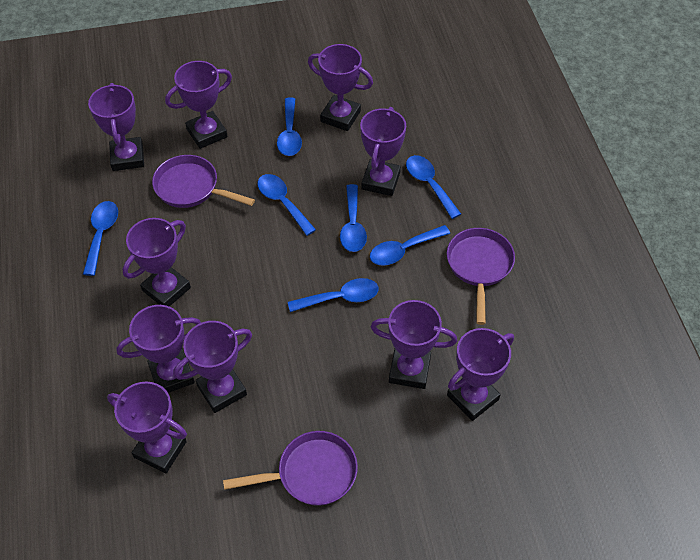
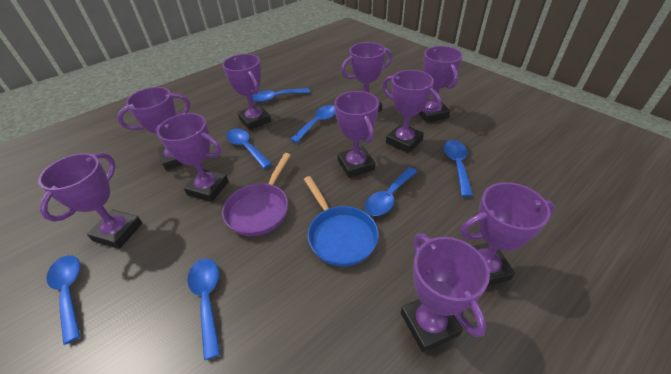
blue pan: none = 0 -> [304,176,379,267] = 1
purple pan: [152,155,255,208] [223,431,358,506] [447,228,515,325] = 3 -> [222,153,291,236] = 1

